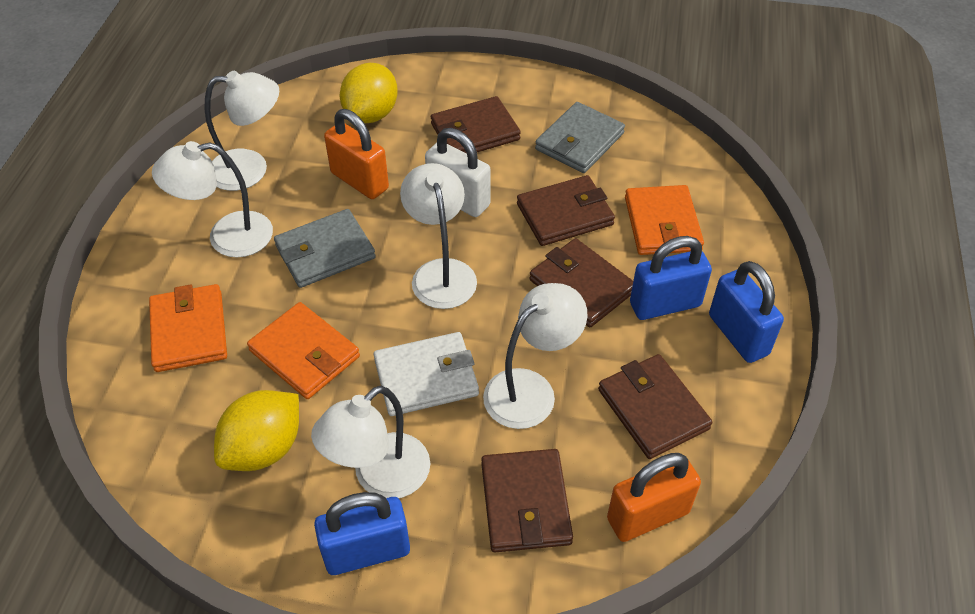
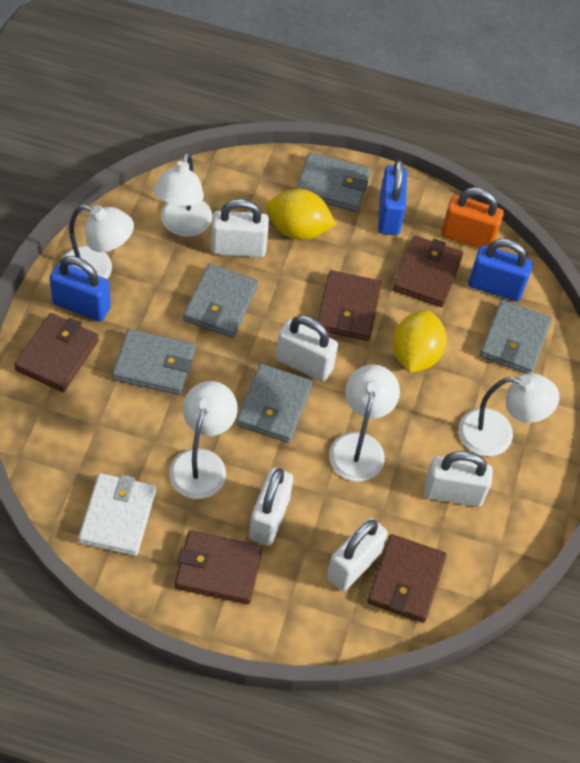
grey wallet: [274,209,376,288] [535,102,625,173] = 2 -> [112,329,195,395] [183,264,258,338] [236,364,313,443] [296,153,370,212] [480,300,552,374] = 5
orange padlock: [324,109,389,199] [607,453,701,542] = 2 -> [441,187,504,248] = 1
orange wallet: [149,284,227,372] [247,302,360,399] [625,185,704,255] = 3 -> none = 0
white padlock: [425,128,491,217] = 1 -> [211,199,269,257] [249,468,293,546] [276,315,338,382] [327,518,388,591] [424,451,493,507] = 5

